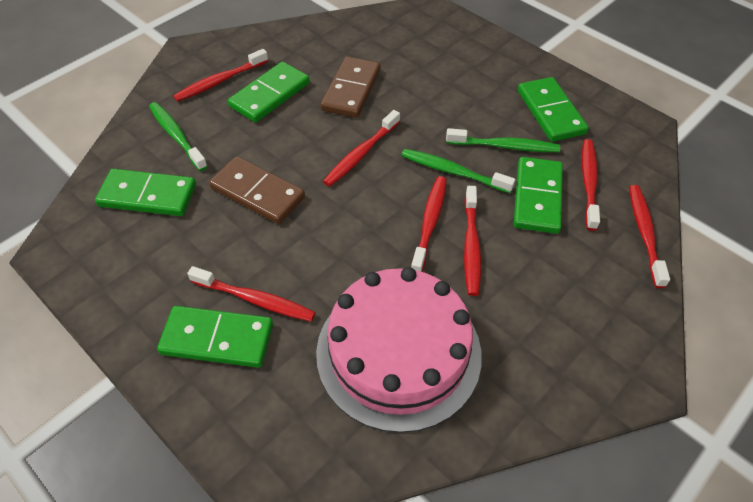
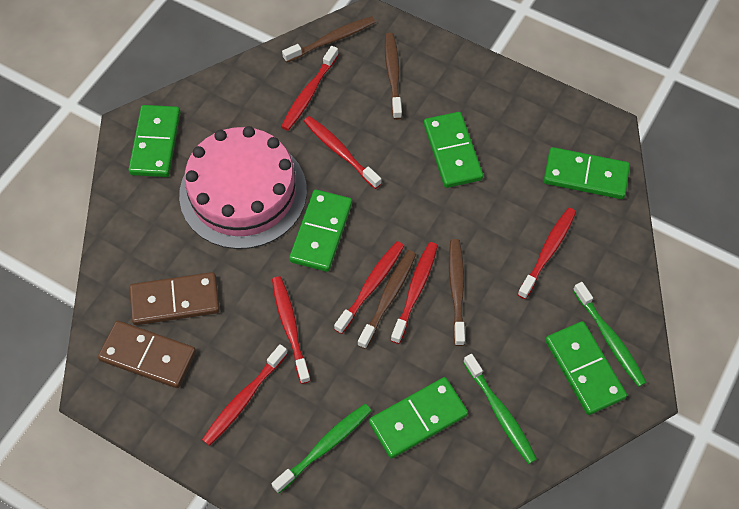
brown toothbrush: none = 0 -> [282,16,375,63] [358,250,416,349] [385,33,402,120] [449,239,465,346] = 4
green domino: [95,169,196,216] [157,306,273,368] [228,62,310,122] [513,157,563,234] [518,77,589,142] = 5 -> [128,105,181,177] [289,189,352,272] [369,377,468,459] [424,112,483,188] [544,147,630,199] [545,321,627,415] = 6

